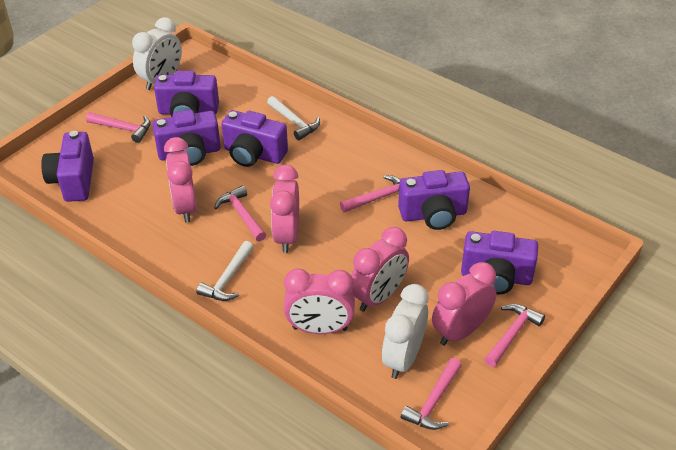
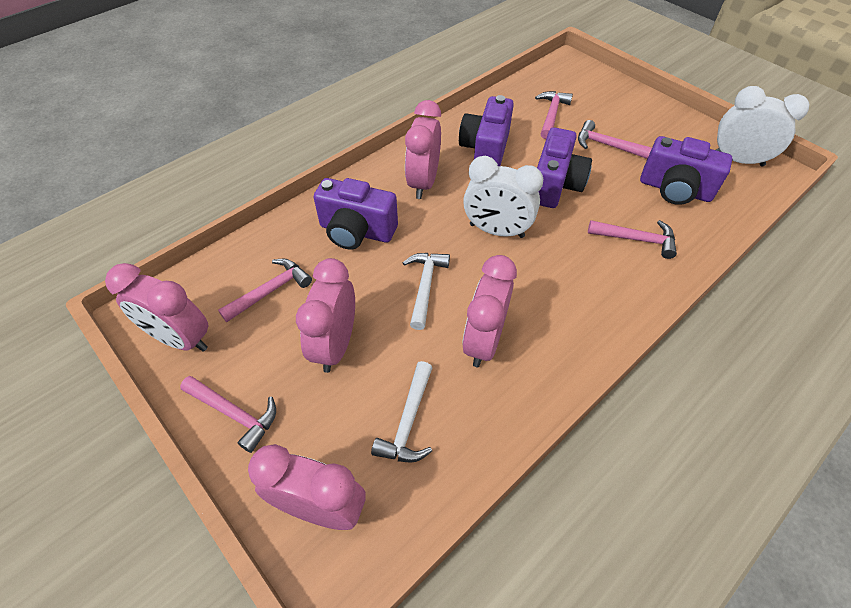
purple camera: [41,131,94,202] [152,110,221,166] [154,71,219,117] [221,110,288,167] [398,170,470,230] [461,231,538,295] = 6 -> [314,178,398,250] [459,95,514,166] [537,127,592,208] [640,136,733,205] = 4

